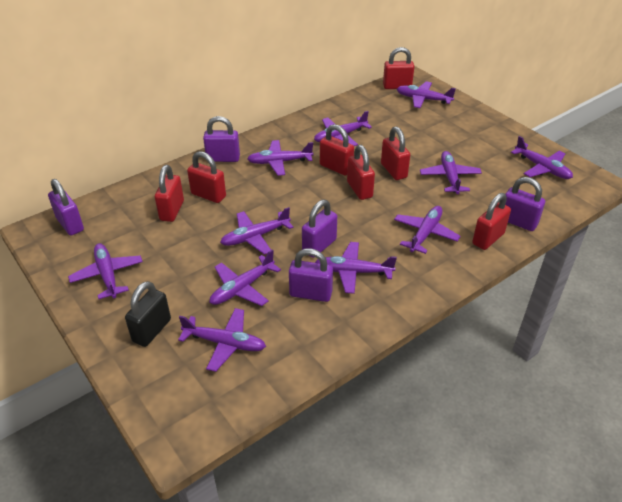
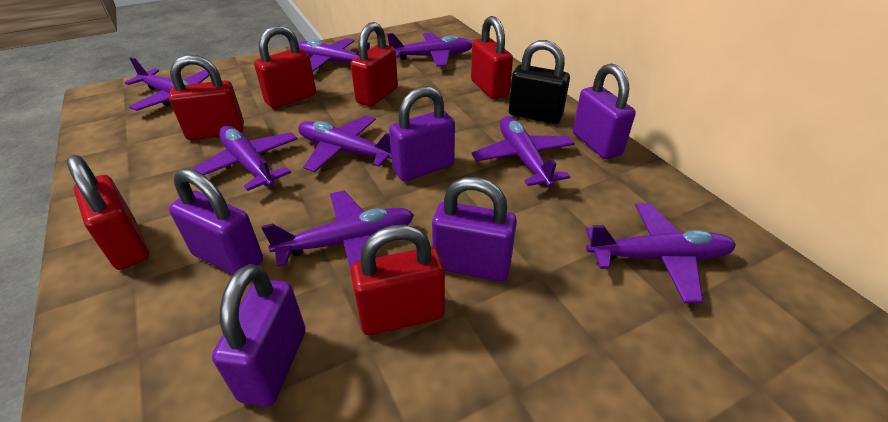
purple plane: [68,243,143,299] [178,308,266,372] [210,249,281,306] [220,207,293,255] [247,140,313,176] [314,111,372,146] [315,242,397,294] [394,206,460,254] [397,81,456,108] [420,151,482,194] [511,136,573,179] = 11 -> [125,57,209,111] [192,126,298,191] [261,190,414,269] [298,38,370,72] [298,115,392,172] [387,33,472,67] [472,116,575,187] [586,203,736,303] = 8
red padlock: [155,165,184,222] [187,151,226,203] [320,124,354,175] [347,145,375,200] [381,126,410,180] [383,47,414,89] [472,193,511,250] = 7 -> [67,155,149,270] [169,55,244,140] [254,25,316,109] [350,22,398,107] [350,225,445,335] [471,16,513,99] = 6

